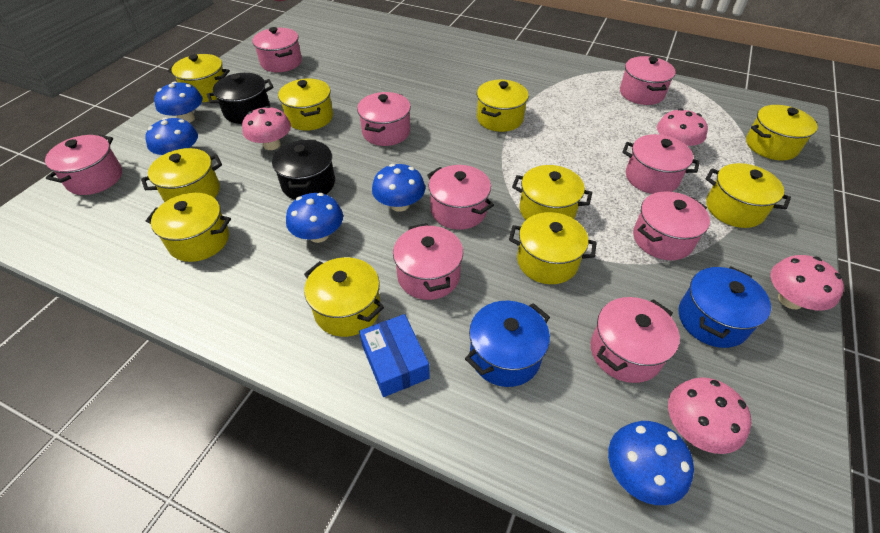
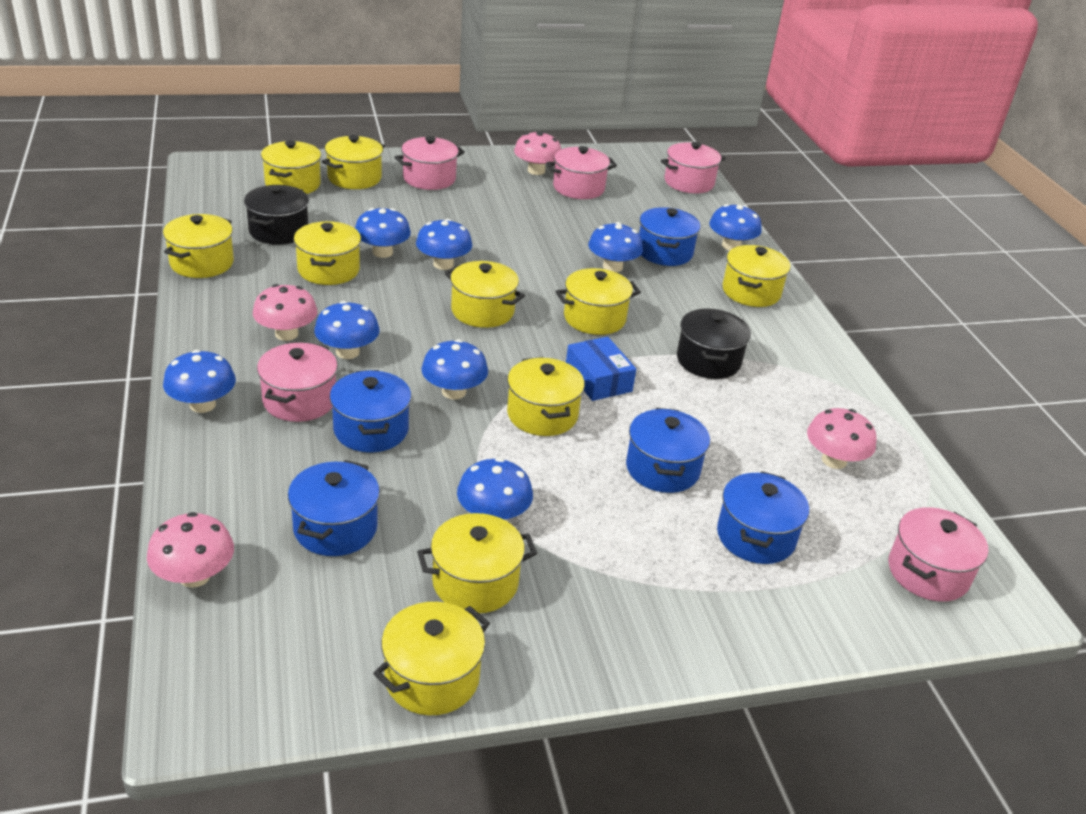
blue mushroom: [145,117,198,155] [154,81,203,123] [286,193,343,243] [372,164,425,212] [608,421,694,505] = 5 -> [163,350,236,413] [314,301,380,359] [355,208,411,258] [416,219,472,270] [421,339,488,400] [457,458,533,521] [588,222,643,272] [709,204,762,251] = 8
blue pot: [465,301,550,387] [679,267,771,348] = 2 -> [288,460,380,556] [330,370,411,452] [626,408,710,493] [639,207,701,266] [717,471,809,564] = 5
pink pot: [45,134,122,195] [252,27,302,72] [357,92,411,146] [393,223,463,300] [427,165,494,230] [591,297,680,383] [620,56,675,105] [622,134,700,194] [633,191,710,260] = 9 -> [257,343,338,422] [394,136,465,190] [546,146,617,199] [661,142,726,193] [889,507,988,602] = 5

